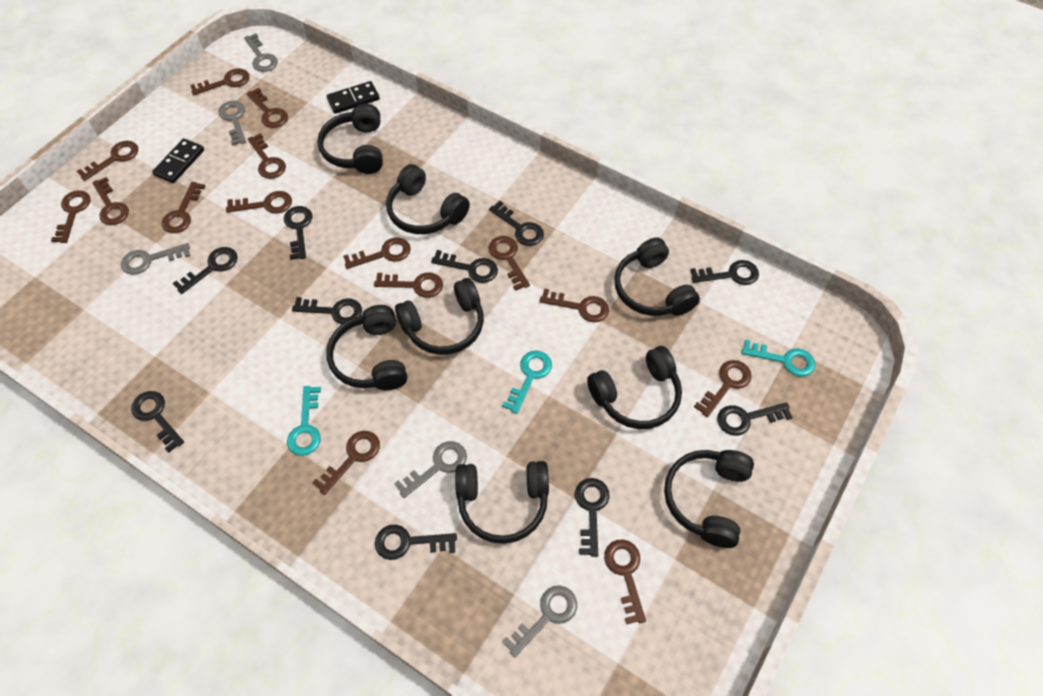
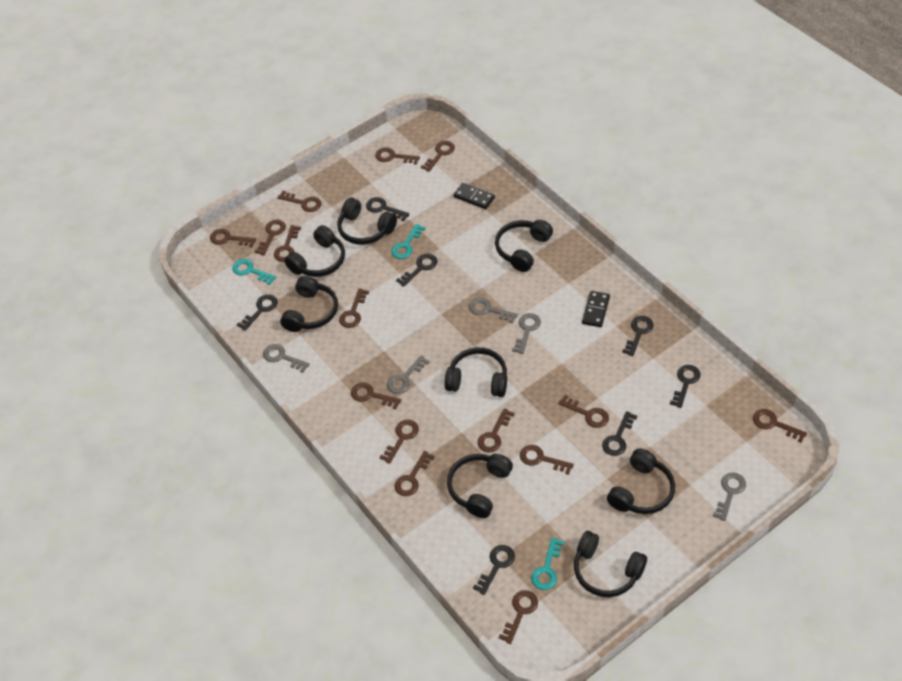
black key: [131,391,184,453] [172,247,238,294] [284,206,312,260] [292,297,362,324] [375,525,457,560] [431,250,498,283] [489,201,544,246] [575,478,610,557] [690,260,759,285] [717,402,793,436] = 10 -> [237,294,278,331] [366,197,410,221] [396,254,437,287] [473,545,515,595] [602,411,637,456] [622,316,653,356] [670,365,701,408] = 7

